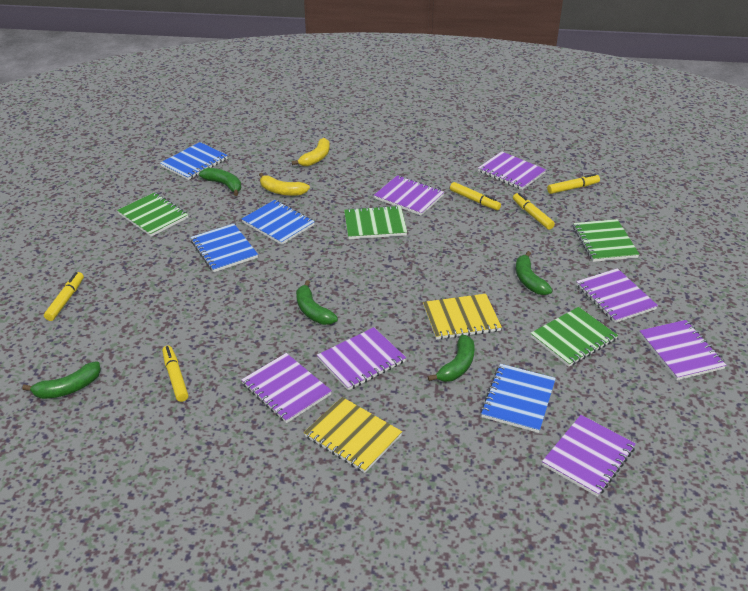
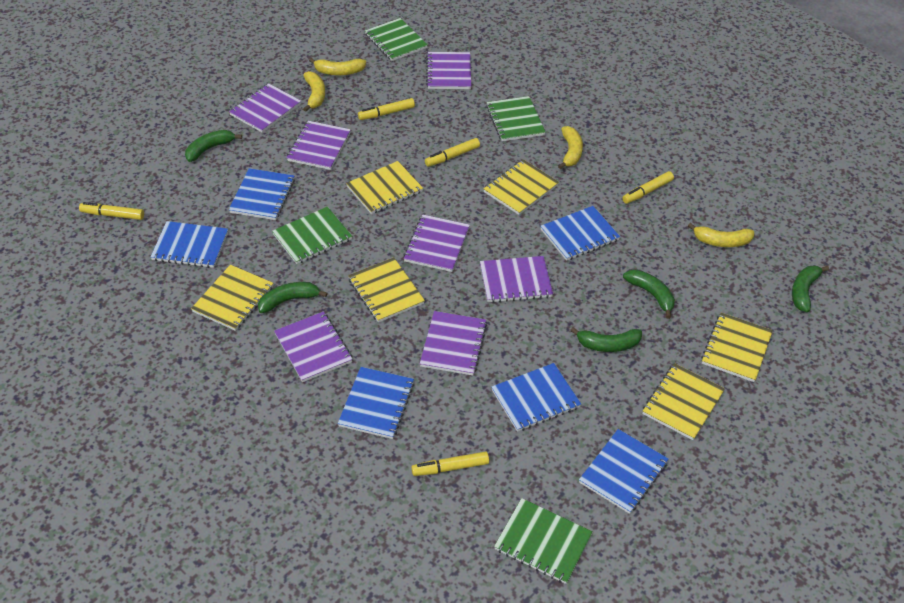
blue notebook: [160,142,228,180] [191,224,258,272] [242,200,315,245] [481,364,556,433] = 4 -> [151,221,228,268] [229,168,295,220] [338,367,414,439] [492,363,581,432] [540,206,620,261] [579,429,669,514] = 6
yellow banana: [259,173,310,196] [292,138,330,167] = 2 -> [303,71,325,112] [309,58,366,75] [558,126,583,169] [688,223,754,247] = 4
yellow notebook: [304,397,402,473] [423,294,502,340] = 2 -> [191,265,273,331] [346,161,423,214] [348,257,425,323] [483,159,559,215] [642,363,725,440] [701,313,773,382] = 6

